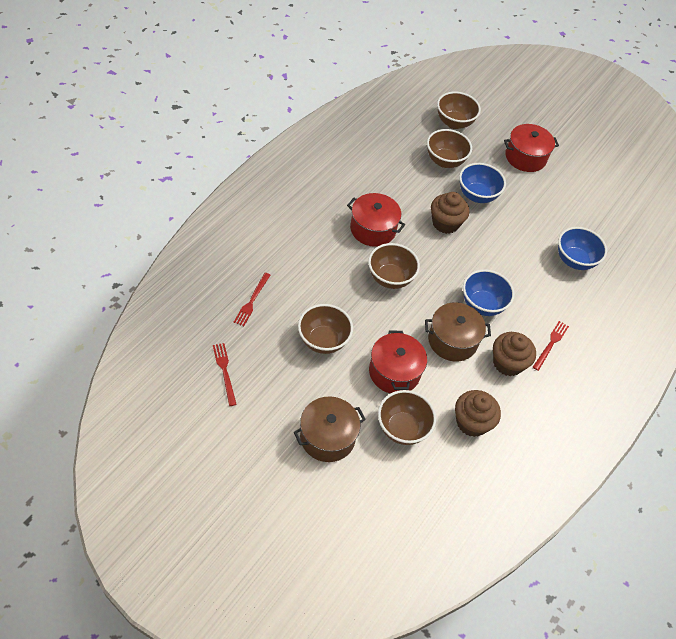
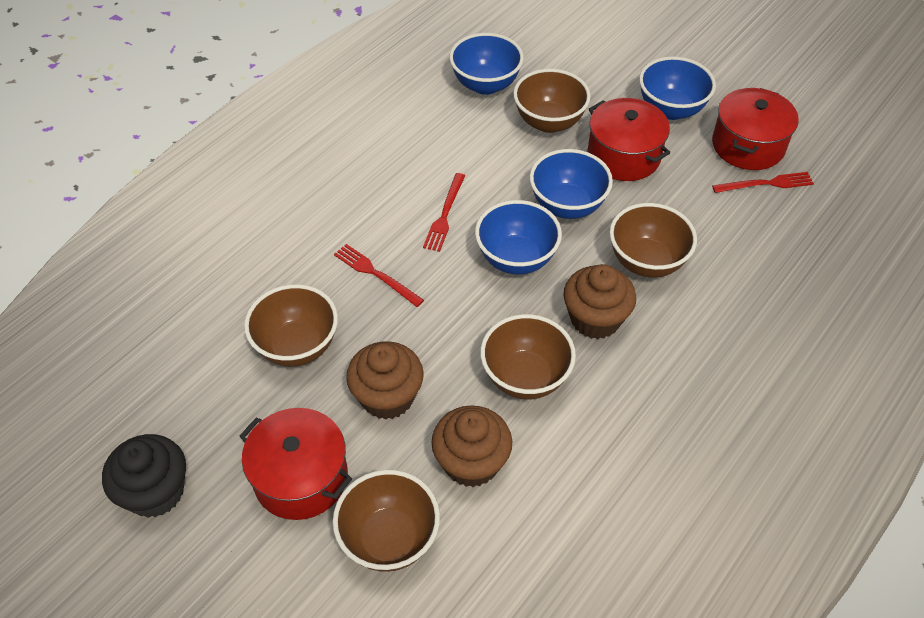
black cupcake: none = 0 -> [102,434,186,518] = 1
blue bowl: [459,163,506,203] [463,269,515,316] [558,227,607,270] = 3 -> [449,33,524,95] [475,200,562,274] [530,149,613,219] [639,57,716,120] = 4
brown pot: [294,396,366,462] [425,303,491,362] = 2 -> none = 0

